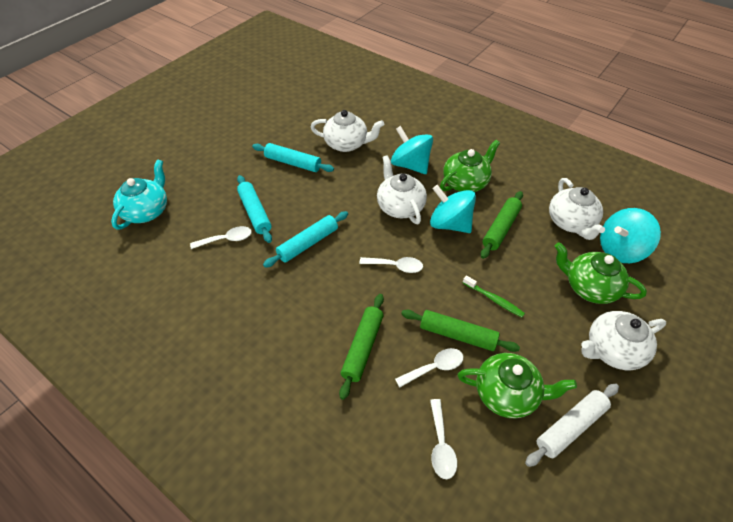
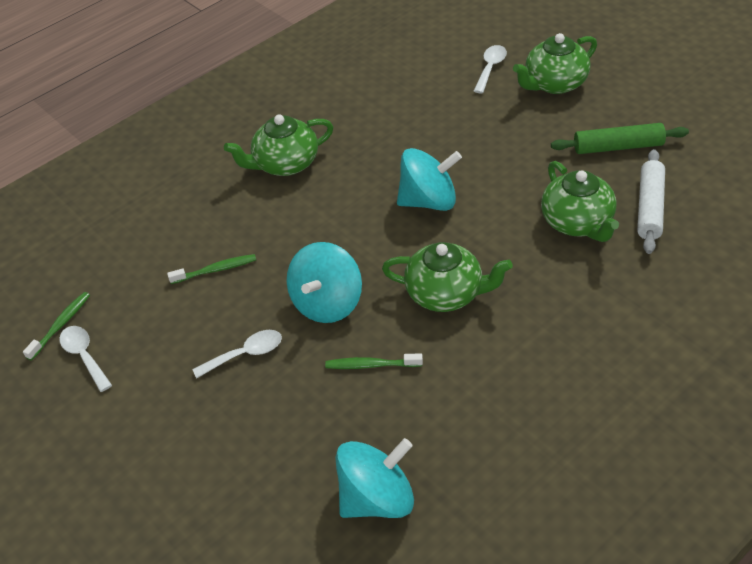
green rolling pin: [339,294,384,400] [401,310,520,352] [481,191,523,259] = 3 -> [551,123,689,154] = 1
green teapot: [440,140,500,192] [458,353,577,418] [555,242,647,304] = 3 -> [224,115,333,176] [382,242,513,312] [513,33,597,94] [541,161,619,242] = 4
green toothbrush: [463,275,525,317] = 1 -> [23,292,90,361] [167,254,256,284] [325,353,423,369] = 3
turquoise rolling pin: [237,175,272,243] [252,143,334,172] [263,211,348,268] = 3 -> none = 0
turquoise teapot: [111,159,167,230] = 1 -> none = 0
white spoon: [190,226,252,249] [359,257,423,273] [395,348,463,388] [430,399,457,479] = 4 -> [59,326,112,392] [192,330,282,378] [474,45,507,93] = 3
white teapot: [310,110,384,152] [377,155,427,224] [549,178,605,240] [581,311,666,370] = 4 -> none = 0

